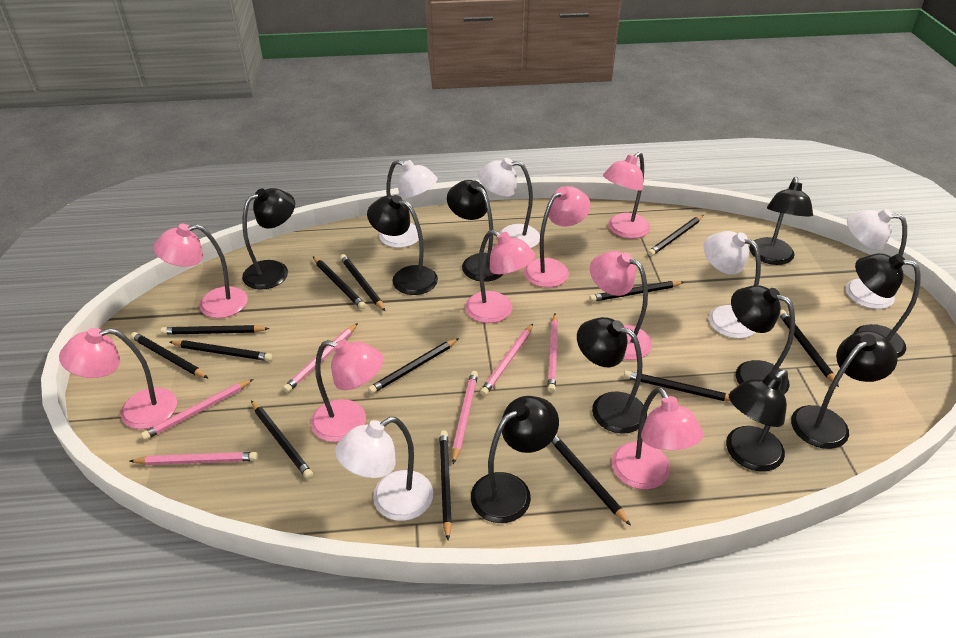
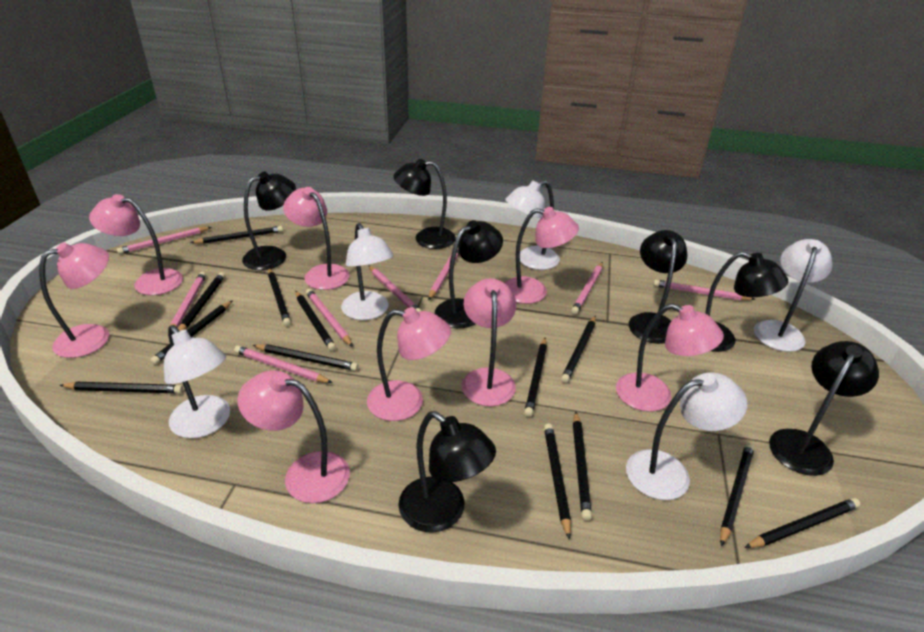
black lamp: [242,188,295,289] [367,195,438,295] [447,180,503,282] [471,396,559,523] [577,317,647,434] [726,370,788,471] [731,285,795,393] [749,177,813,265] [791,331,898,449] [853,253,921,358] = 10 -> [242,172,296,270] [393,159,456,249] [398,411,496,533] [435,220,503,328] [629,230,687,344] [705,252,788,352] [769,341,879,476] = 7
pink pencil: [129,452,258,465] [141,379,254,440] [283,323,358,393] [452,371,478,464] [480,324,533,396] [547,313,558,393] = 6 -> [117,227,211,254] [168,272,206,336] [234,346,333,383] [306,289,353,347] [368,265,422,312] [428,249,459,300] [571,262,603,314] [653,280,756,300] = 8

